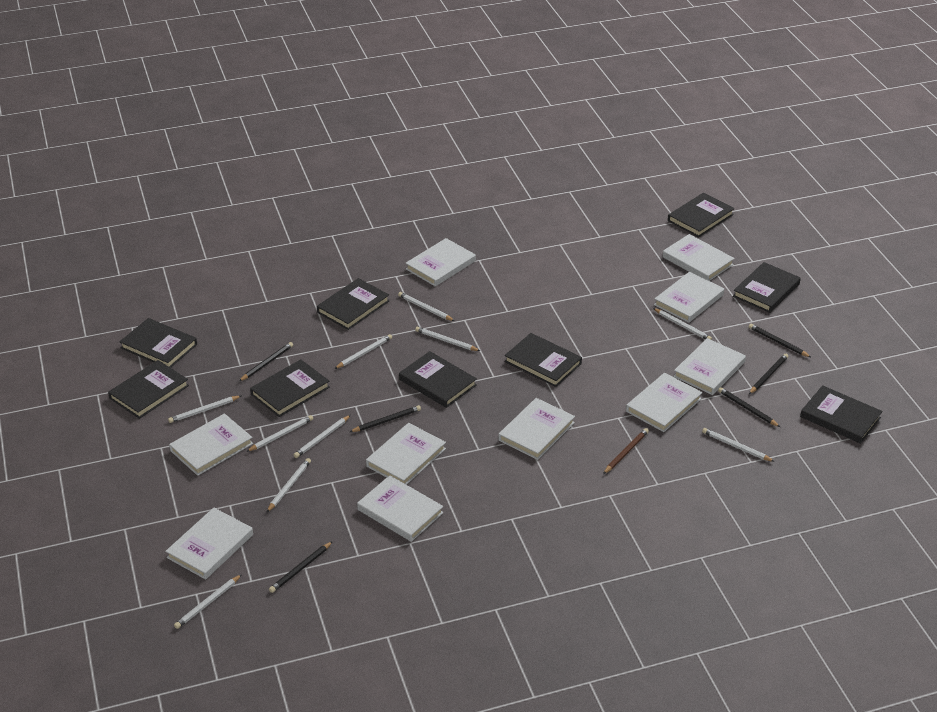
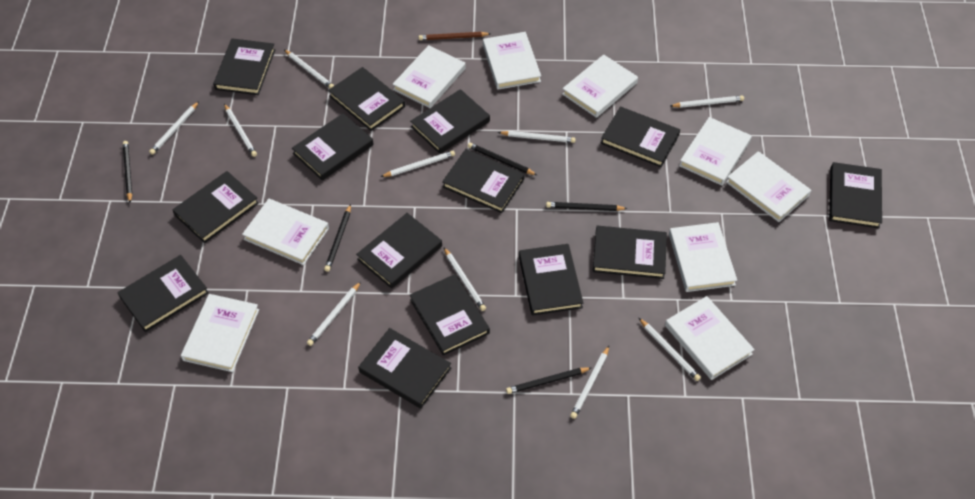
black book: [108,360,189,419] [119,318,197,368] [250,359,330,417] [317,278,390,330] [399,351,477,408] [504,333,582,387] [668,193,735,237] [733,262,801,313] [800,385,883,444] = 9 -> [117,255,209,332] [173,171,259,243] [213,38,276,95] [292,113,374,180] [328,67,405,131] [356,213,442,289] [358,328,451,409] [410,89,490,154] [410,274,490,356] [442,149,525,213] [519,244,583,316] [593,226,667,279] [601,106,680,167] [829,162,882,228] = 14
black pencil: [239,342,293,381] [269,541,333,593] [350,405,421,432] [718,387,780,427] [749,324,812,358] [749,354,788,394] = 6 -> [123,141,132,203] [324,204,351,272] [468,143,537,175] [506,367,591,394] [546,202,628,211] = 5
white book: [165,507,253,580] [169,414,253,476] [357,475,443,542] [366,423,446,485] [406,238,476,287] [498,398,575,460] [626,373,702,432] [654,272,724,323] [663,234,735,281] [673,338,746,395] = 10 -> [181,294,259,372] [242,199,329,265] [393,45,466,108] [483,32,541,90] [562,54,638,118] [665,296,755,380] [669,222,737,292] [679,117,752,186] [726,151,811,222] = 9

